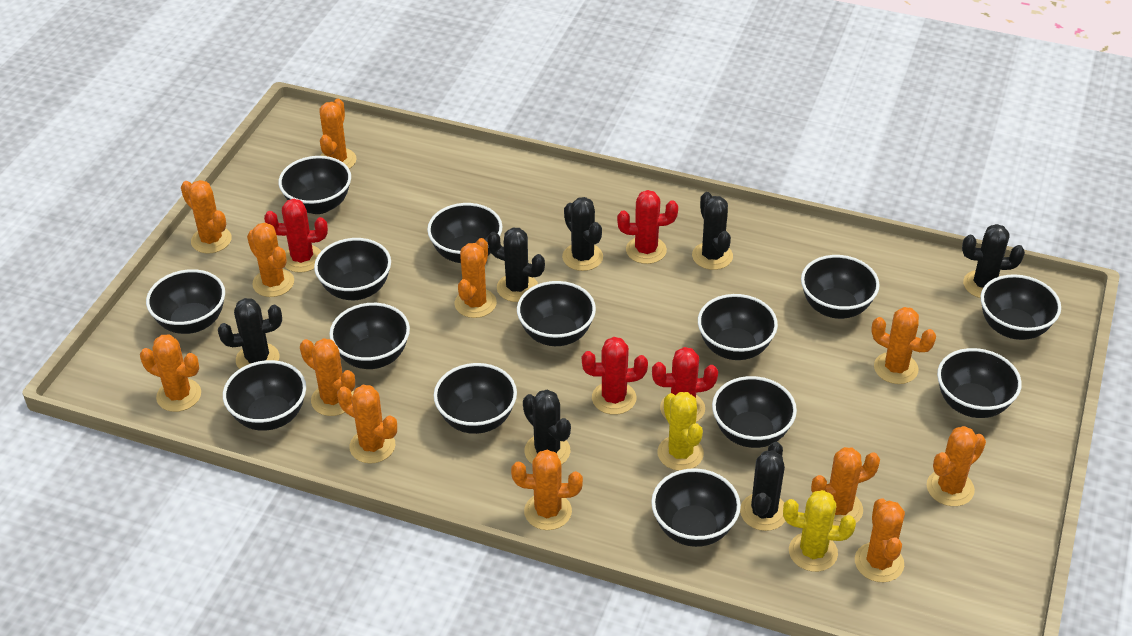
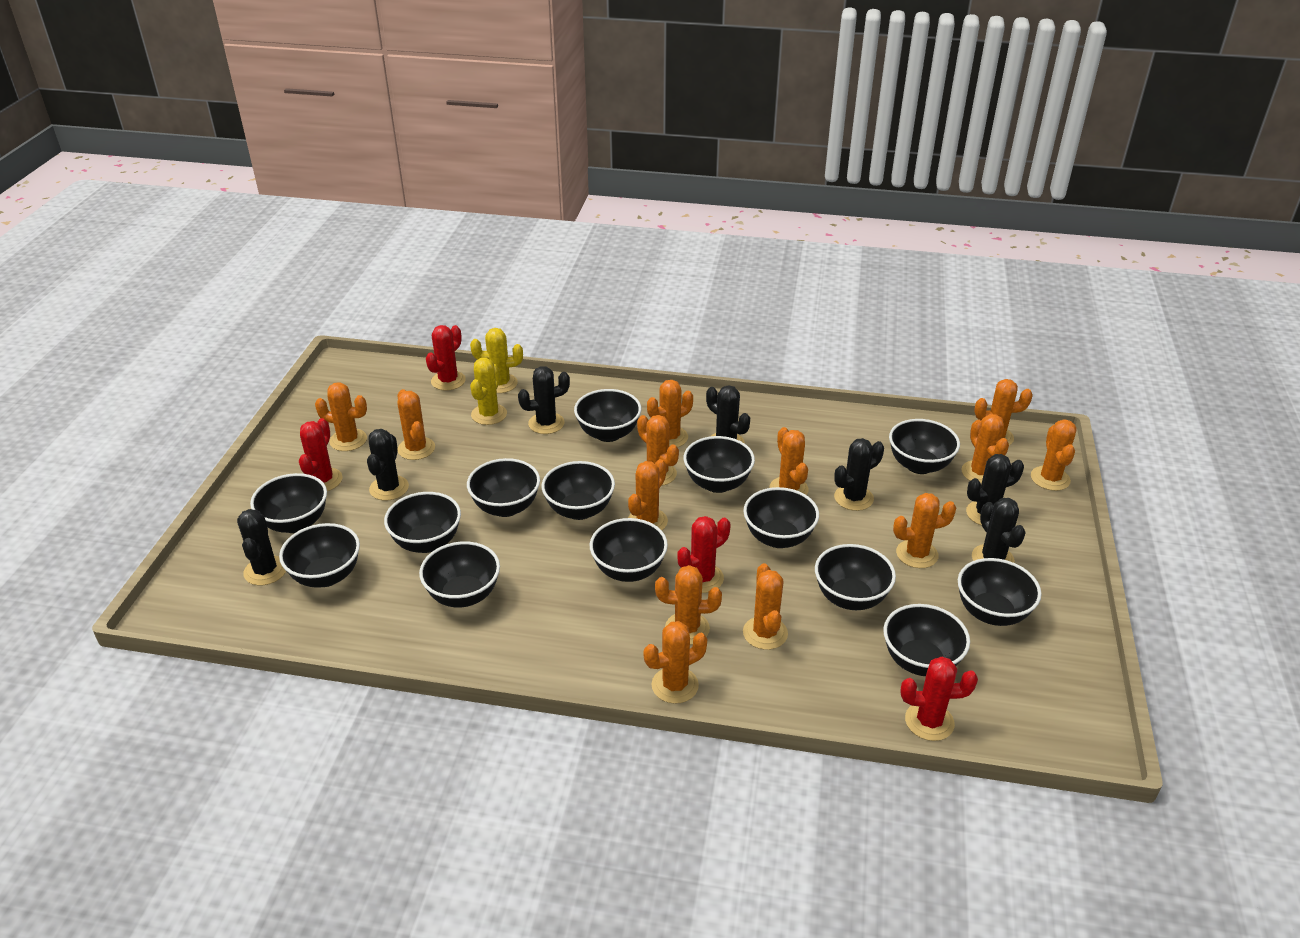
orange cactus: [140,335,201,412] [181,180,232,254] [247,223,294,297] [300,338,355,416] [319,99,357,169] [337,385,397,464] [455,238,497,318] [511,450,583,530] [811,447,880,526] [855,498,905,582] [871,307,936,384] [927,426,986,506] = 12 -> [315,382,367,451] [397,389,435,460] [628,459,668,530] [637,415,679,486] [644,621,707,704] [647,380,693,447] [655,565,722,645] [743,563,788,650] [770,427,809,495] [893,493,956,568] [961,414,1009,484] [974,379,1033,445] [1031,419,1076,491] = 13

